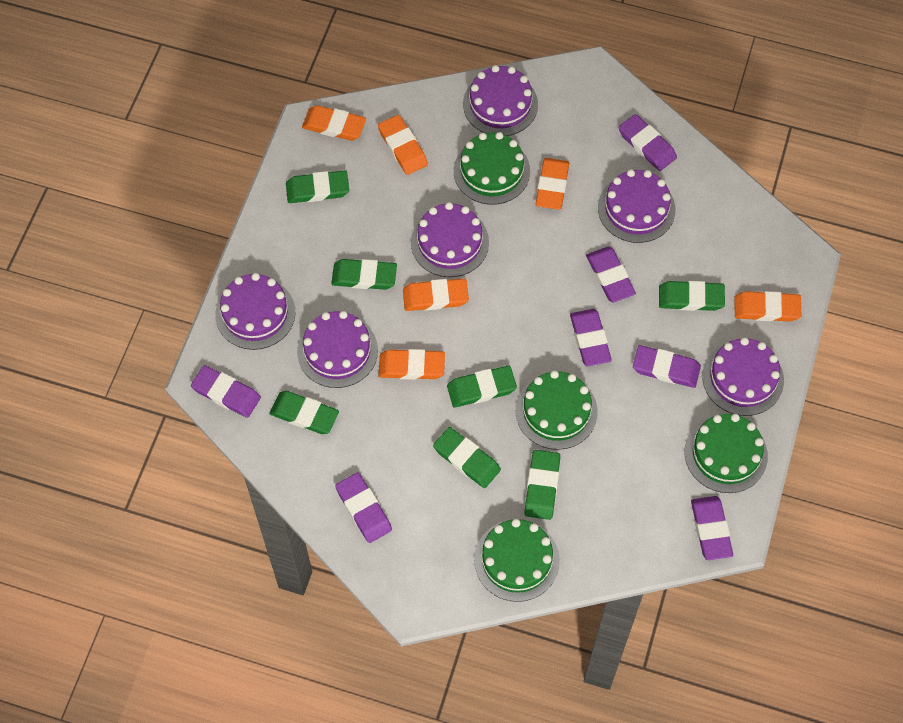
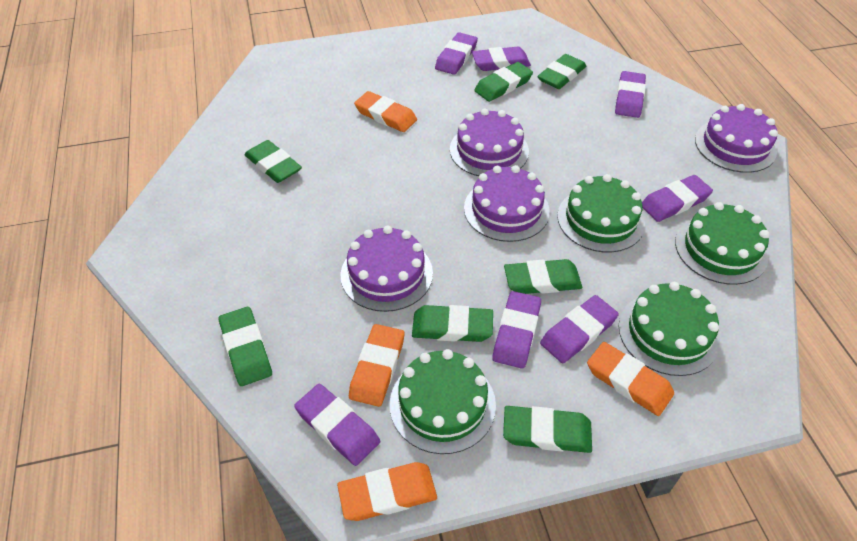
orange eraser: [302,105,366,141] [378,115,428,175] [378,349,445,380] [403,278,469,311] [536,158,569,210] [735,291,801,322] = 6 -> [337,462,437,521] [349,324,404,407] [354,91,417,132] [587,342,674,416] = 4
purple cake: [215,273,295,350] [297,311,378,388] [411,202,489,277] [463,65,538,136] [598,169,676,243] [702,337,784,416] = 6 -> [341,226,433,312] [450,109,529,176] [464,165,550,242] [695,104,778,173] = 4

